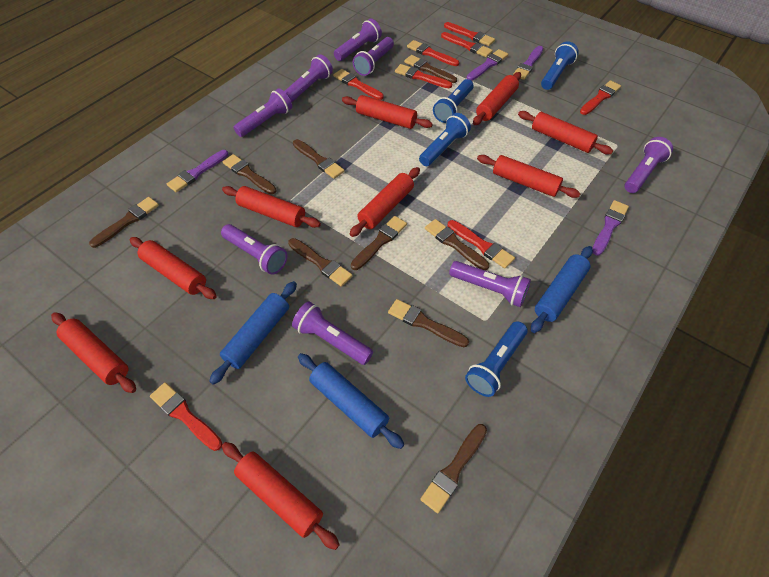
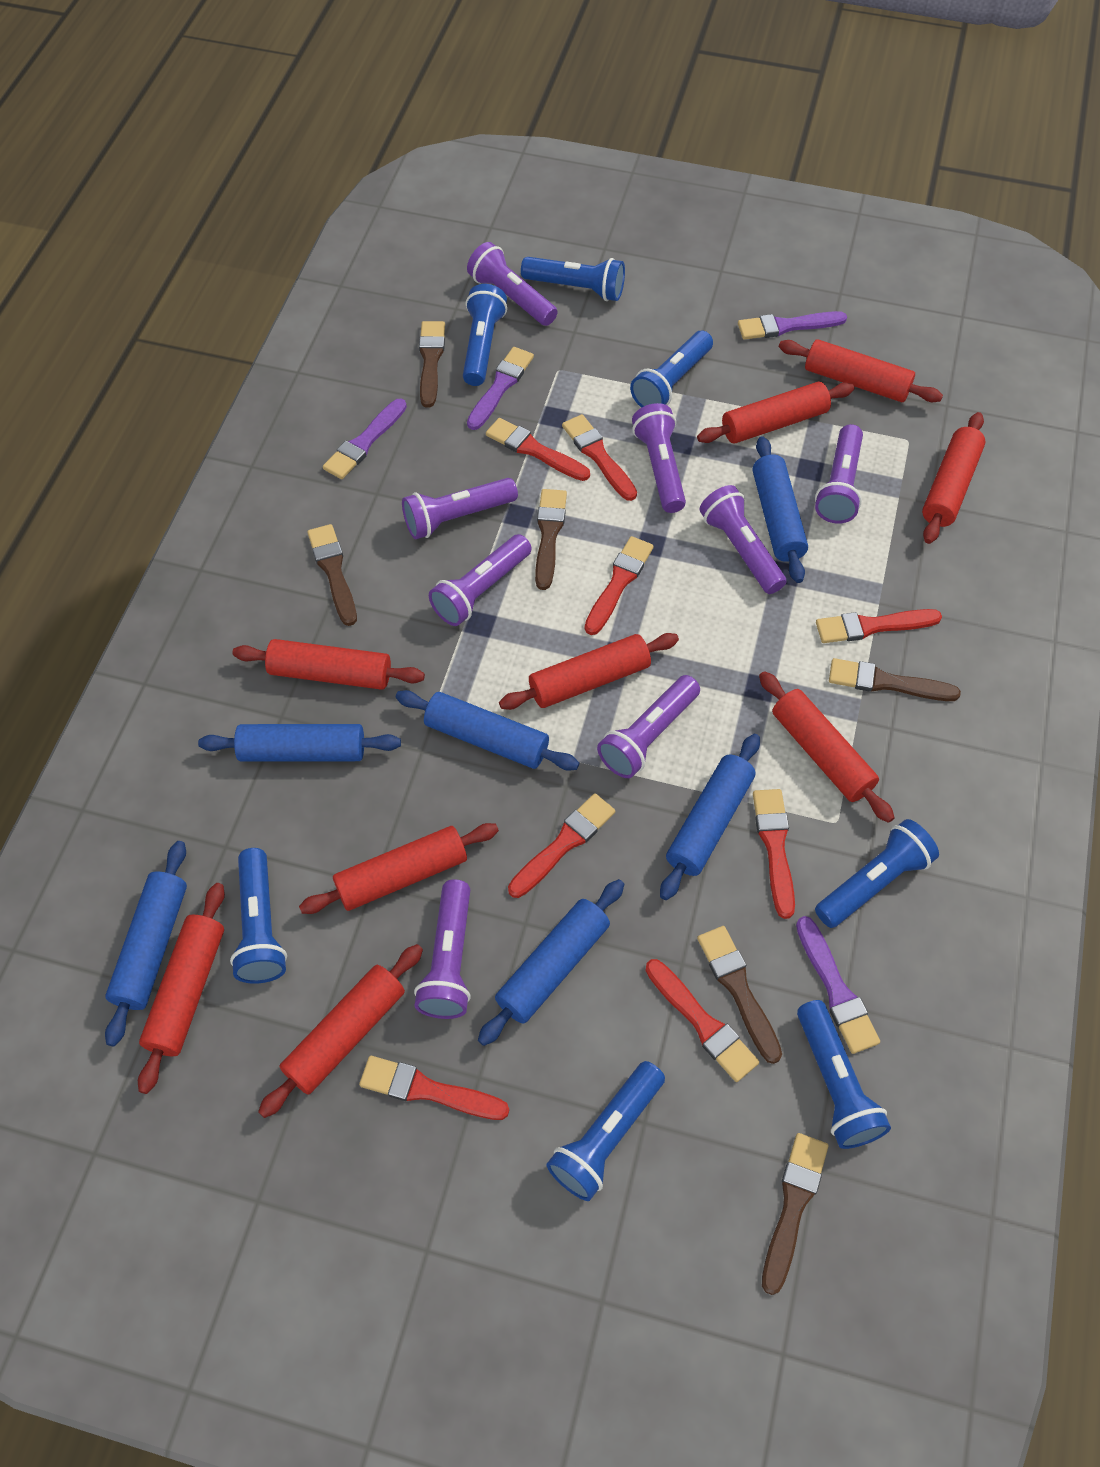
blue flashlight: [419,113,471,166] [433,79,473,123] [465,321,528,397] [541,42,579,90] = 4 -> [230,848,287,984] [463,284,507,386] [521,257,625,301] [546,1061,665,1201] [630,331,713,408] [797,1000,891,1149] [815,819,939,928] = 7
blue rolling pin: [209,281,297,385] [298,353,404,449] [531,246,593,333] = 3 -> [105,841,187,1047] [198,724,401,762] [396,690,579,771] [478,879,624,1046] [660,734,760,900] [753,436,808,583] = 6
brown brush: [89,197,159,248] [223,154,277,194] [288,238,353,287] [293,139,344,179] [351,216,407,270] [388,299,469,347] [404,55,457,83] [420,424,487,513] [425,219,489,270] = 9 -> [307,524,357,626] [419,321,445,408] [535,489,567,590] [697,926,782,1064] [762,1133,829,1295] [829,658,961,701] = 6

